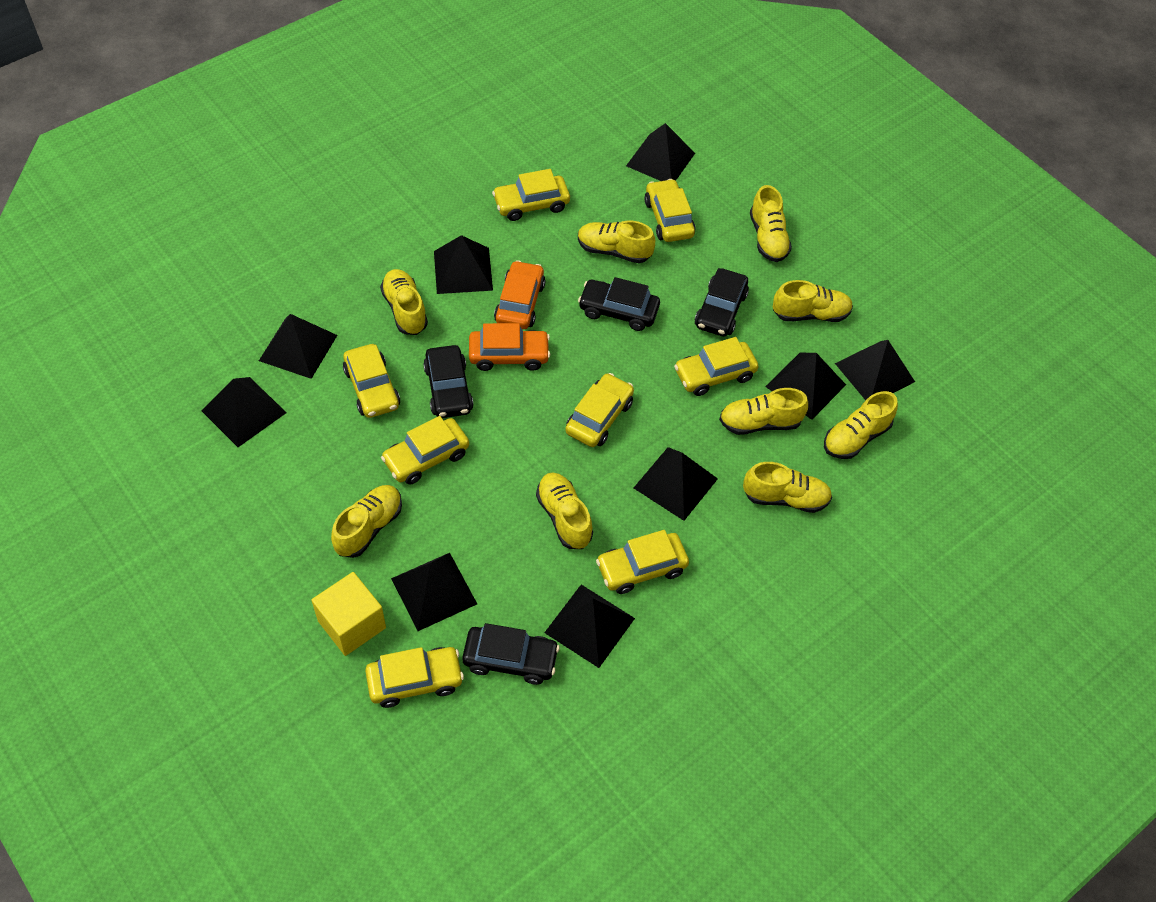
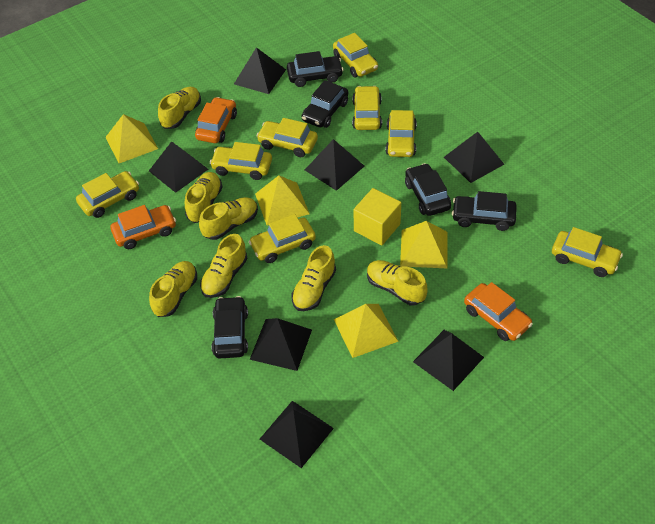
black car: [423,345,474,418] [462,623,560,685] [578,277,660,331] [695,268,749,337] = 4 -> [212,296,248,359] [287,51,344,87] [302,80,348,128] [405,163,451,216] [452,191,517,231] = 5
black pyramid: [201,377,287,447] [259,314,337,379] [391,553,477,631] [434,235,493,294] [544,585,635,668] [626,123,695,181] [634,447,718,521] [765,353,846,420] [835,340,915,400] = 9 -> [149,141,208,193] [234,47,286,94] [249,318,312,371] [260,401,334,468] [305,139,364,191] [413,330,484,391] [444,132,504,183] = 7
orange car: [469,323,550,371] [494,260,545,329] = 2 -> [110,205,176,249] [195,97,237,143] [464,282,533,341] = 3
yellow pyramid: none = 0 -> [105,114,158,163] [255,176,310,225] [334,304,399,358] [400,221,448,269] = 4
yellow shoe: [331,485,402,558] [380,269,428,335] [536,473,593,549] [578,221,655,263] [719,388,808,435] [743,462,832,513] [750,185,792,262] [773,280,853,322] [824,391,898,459] = 9 -> [149,261,197,317] [158,87,201,129] [185,172,223,223] [199,197,258,240] [200,234,247,298] [292,245,336,311] [367,260,428,305] = 7

